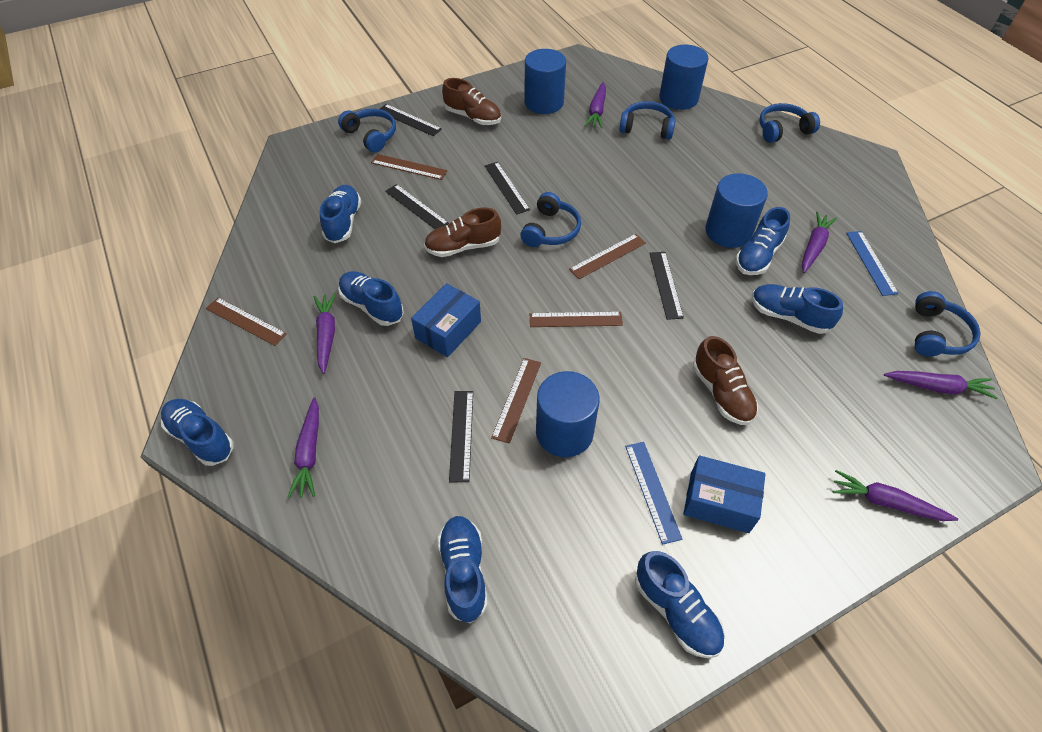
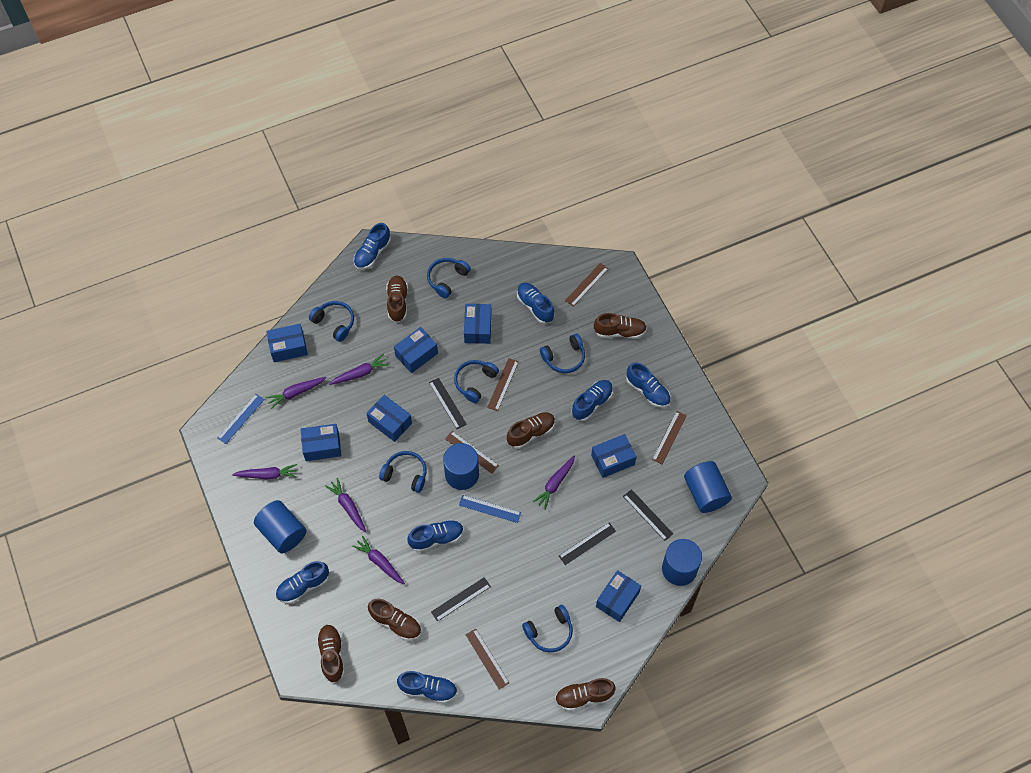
black ruler: [380,104,442,136] [385,184,449,229] [449,391,473,482] [485,162,530,214] [649,252,684,320] = 5 -> [429,378,467,429] [431,577,491,622] [559,523,616,565] [623,489,673,541] = 4
blue box: [411,283,481,357] [683,455,765,533] = 2 -> [266,324,308,362] [301,424,341,461] [366,395,412,442] [394,327,438,373] [464,304,492,344] [591,434,637,478] [596,570,641,622] = 7
blue headphones: [338,109,396,153] [520,192,581,247] [619,101,676,140] [759,103,820,143] [915,291,981,356] = 5 -> [309,301,354,342] [379,451,427,493] [427,258,471,298] [454,360,499,403] [522,605,573,652] [540,334,585,373] = 6
brown shoe: [424,208,501,257] [442,78,501,125] [693,336,758,425] = 3 -> [317,624,345,683] [368,599,421,641] [386,275,408,323] [507,412,555,449] [555,678,615,711] [594,313,647,339] = 6

